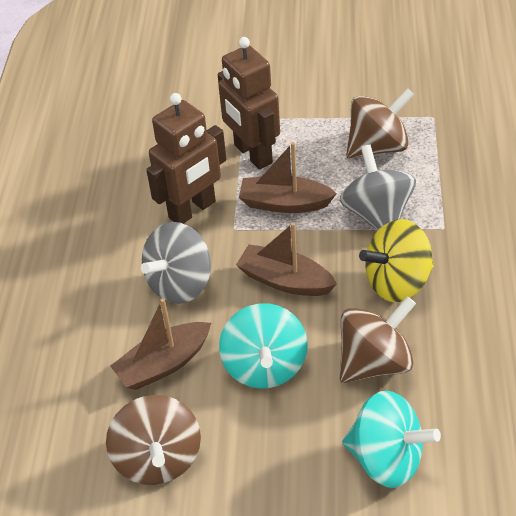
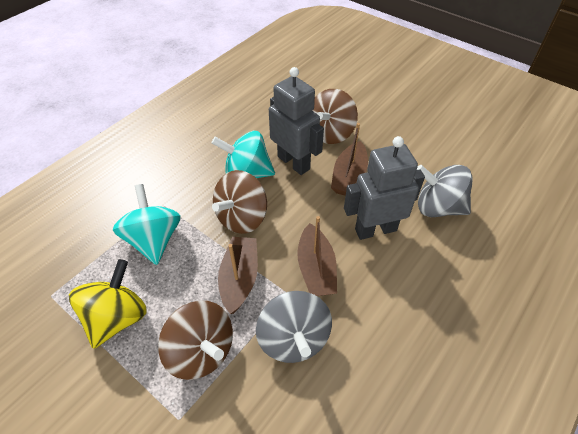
brown robot: [146,93,226,224] [218,37,280,170] = 2 -> none = 0
grey robot: none = 0 -> [269,67,324,175] [344,136,425,240] = 2

